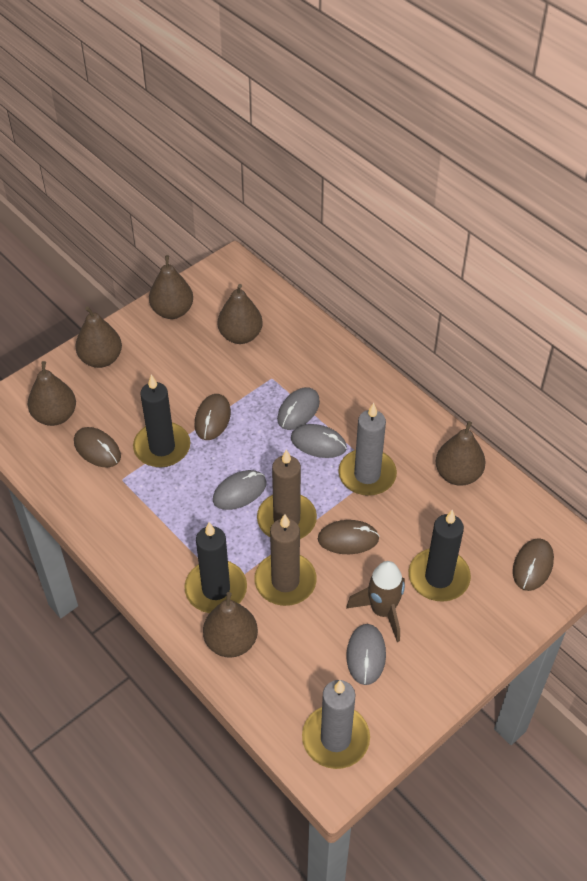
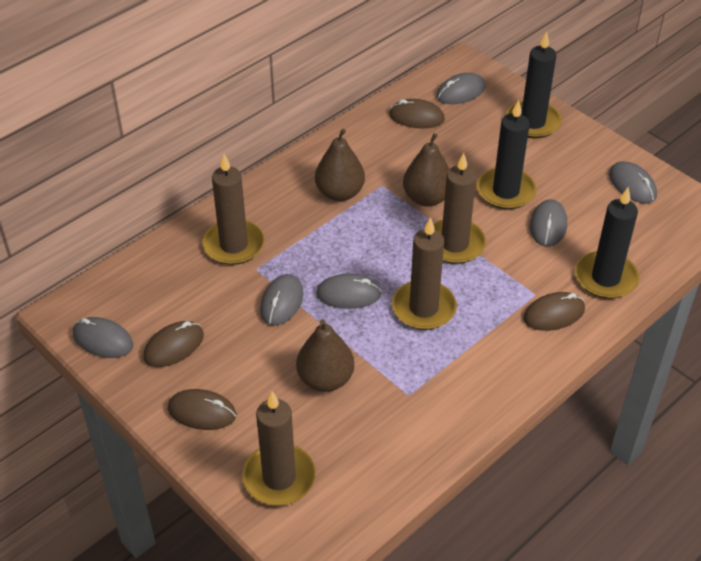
brown candle: [255,514,317,606] [257,449,317,539] = 2 -> [203,154,264,265] [242,392,316,506] [392,217,457,330] [433,153,486,264] = 4
brown pear: [28,361,76,426] [75,306,122,368] [149,255,193,319] [203,592,258,658] [218,284,263,344] [435,421,486,486] = 6 -> [296,319,354,392] [315,129,365,201] [403,133,449,206] = 3
brown rocket: [346,561,405,642] = 1 -> none = 0
grey candle: [302,680,370,769] [338,403,397,496] = 2 -> none = 0
grey mouse: [213,470,266,510] [277,387,320,430] [291,424,347,458] [346,624,386,685] = 4 -> [73,317,133,358] [260,274,304,326] [316,274,382,309] [436,73,485,104] [530,200,567,247] [609,162,657,203] = 6

